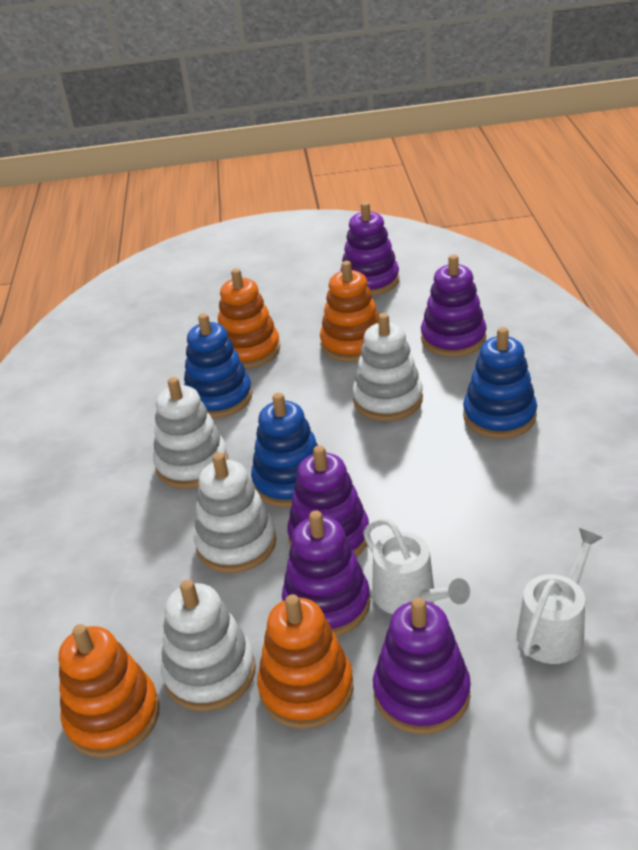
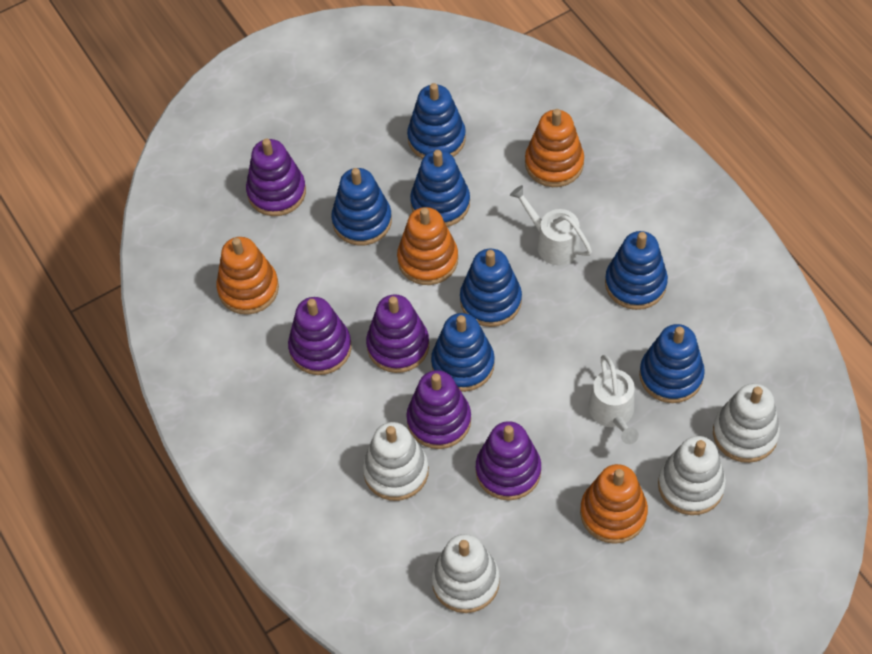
blue stacking toy: [184,313,252,418] [251,393,318,508] [463,327,537,439] = 3 -> [331,168,392,246] [407,83,466,159] [410,150,470,227] [431,313,495,392] [460,248,522,327] [605,231,668,310] [639,324,705,403] = 7

